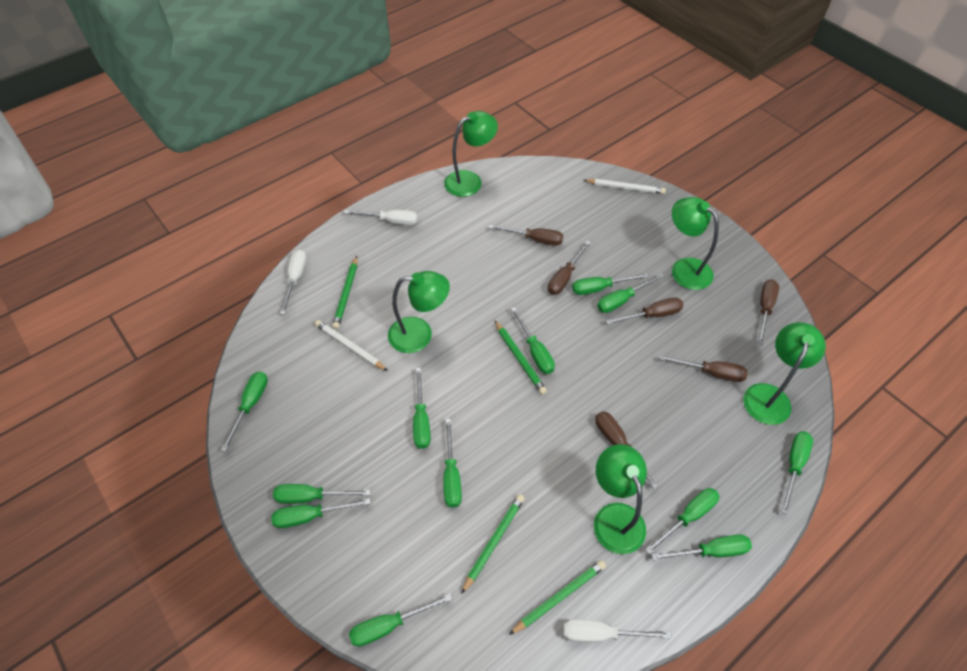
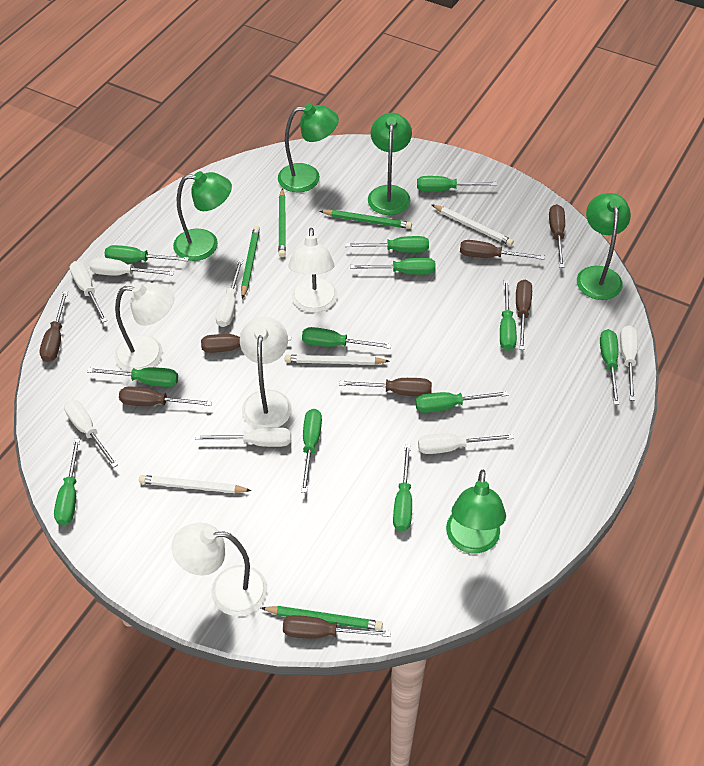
brown screwdriver: [489,225,563,246] [548,241,591,295] [595,411,658,489] [606,297,684,325] [659,355,748,382] [758,280,779,345] = 6 -> [40,291,68,362] [119,386,212,406] [201,334,291,353] [283,615,391,639] [339,378,432,397] [460,240,545,260] [516,280,532,350] [549,204,565,268] = 8
white lamp: none = 0 -> [115,283,174,372] [171,523,267,616] [240,317,292,429] [288,228,338,313] = 4
white pencil: [315,320,388,371] [584,179,666,194] = 2 -> [139,475,252,493] [285,355,390,365] [431,204,514,246] = 3
white screwdriver: [280,250,307,315] [344,210,418,225] [563,620,672,642] = 3 -> [64,399,118,468] [70,261,107,323] [89,258,174,276] [195,427,291,447] [216,259,243,327] [418,433,514,454] [620,326,638,401] = 7

